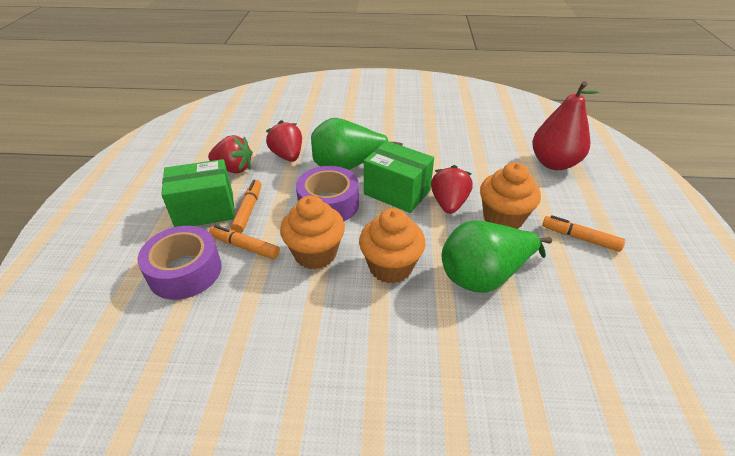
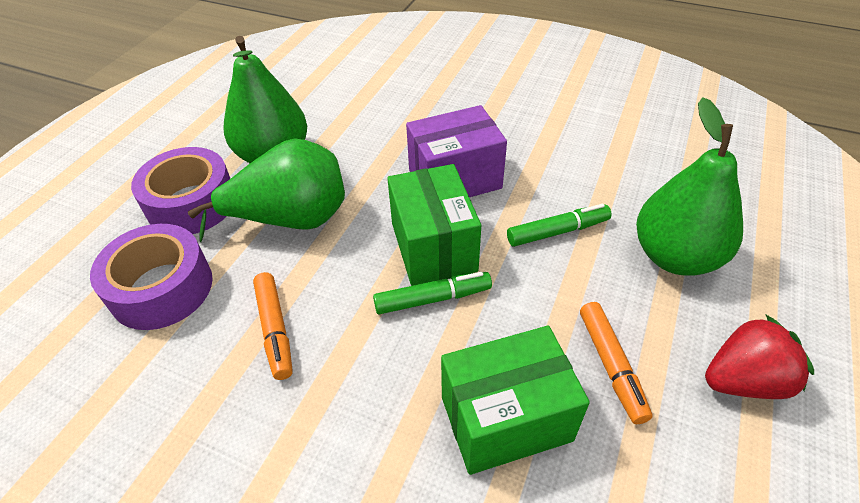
green marker: none = 0 -> [373,272,492,314] [507,204,612,247] = 2
green pear: [311,118,403,170] [442,220,552,293] = 2 -> [188,138,345,242] [224,36,307,163] [636,97,743,275] = 3
orange cupcake: [280,195,345,269] [359,208,426,284] [480,162,541,229] = 3 -> none = 0
orange marker: [209,225,280,259] [231,180,261,233] [542,215,625,252] = 3 -> [253,272,293,380] [580,302,652,424] = 2
purple box: none = 0 -> [406,105,507,197] = 1
red pear: [532,81,600,170] = 1 -> none = 0
red strawberry: [208,135,253,173] [266,120,302,162] [431,165,473,214] = 3 -> [705,314,814,399] = 1

